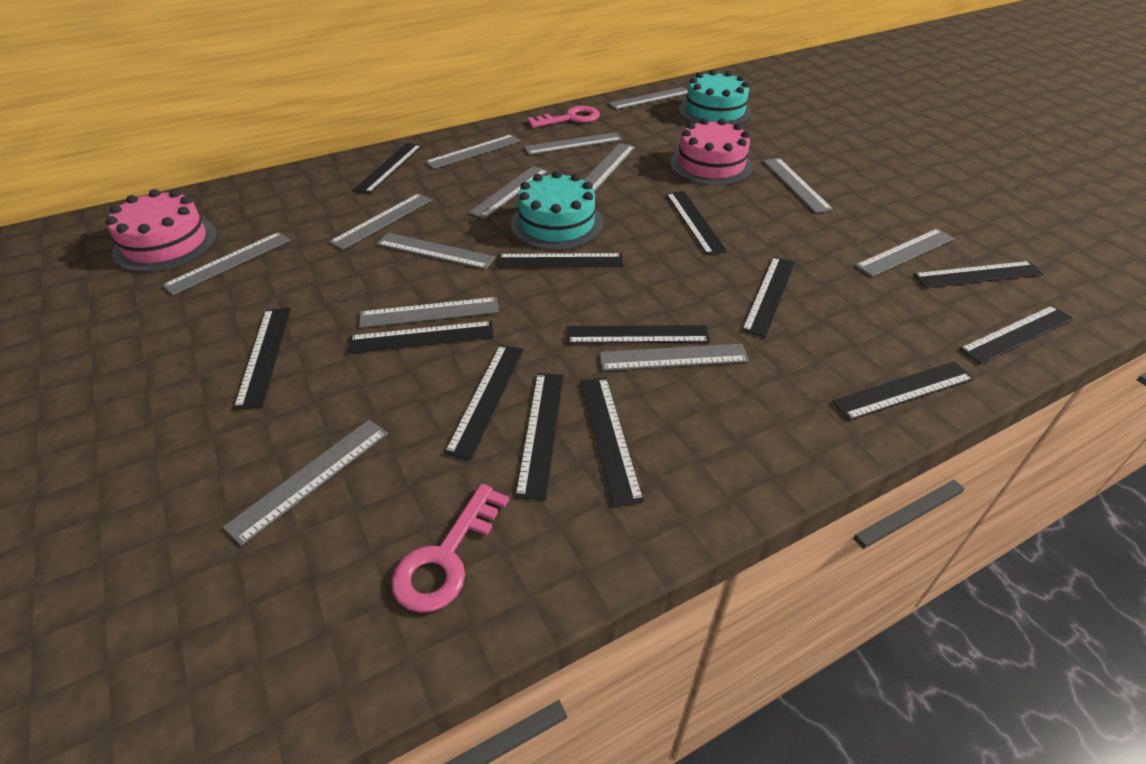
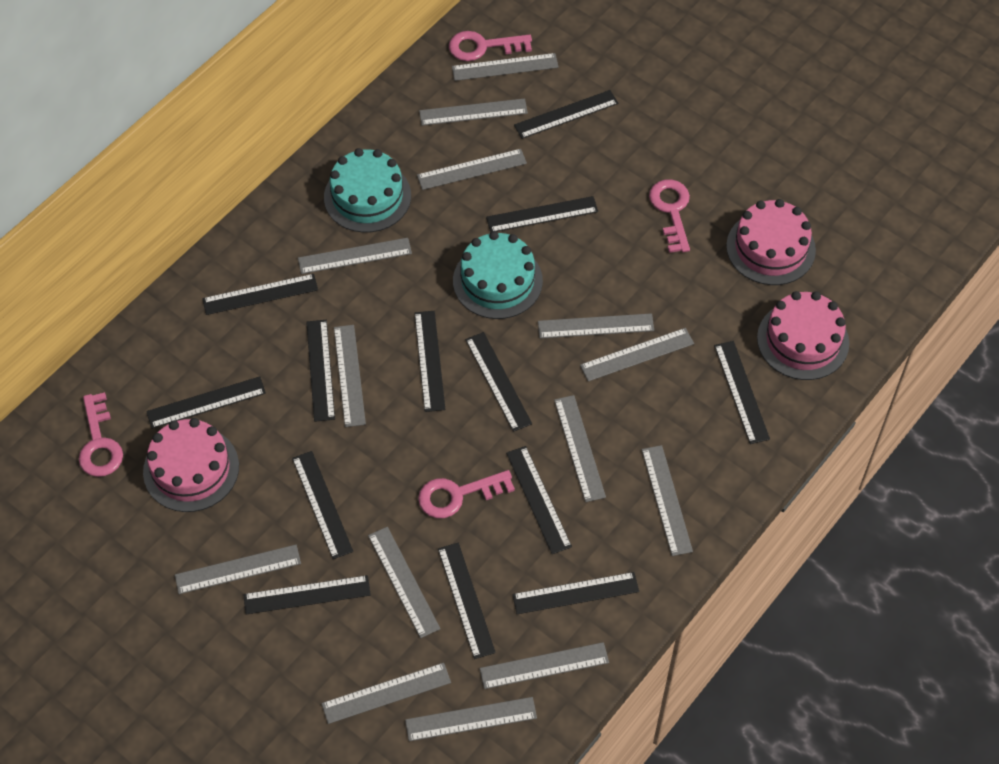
grey ruler: [162,232,291,295] [223,420,388,546] [329,193,432,250] [359,297,499,328] [377,233,496,269] [425,134,521,169] [469,166,548,219] [524,132,622,155] [584,143,635,192] [599,344,749,371] [608,87,688,110] [763,158,833,213] [855,229,955,277] = 13 -> [175,545,301,594] [298,238,412,274] [321,663,451,724] [334,325,366,427] [368,527,440,638] [405,697,537,741] [417,149,527,190] [419,98,528,126] [452,53,559,81] [480,642,609,689] [538,313,654,338] [554,395,606,502] [580,328,694,382] [642,445,693,556] = 14
pink cake: [106,189,217,272] [670,118,753,186] = 2 -> [143,418,239,512] [726,199,816,285] [757,291,849,380] = 3
pink key: [391,484,509,613] [527,106,600,128] = 2 -> [79,392,123,477] [418,470,515,518] [449,31,532,61] [649,179,690,253] = 4

